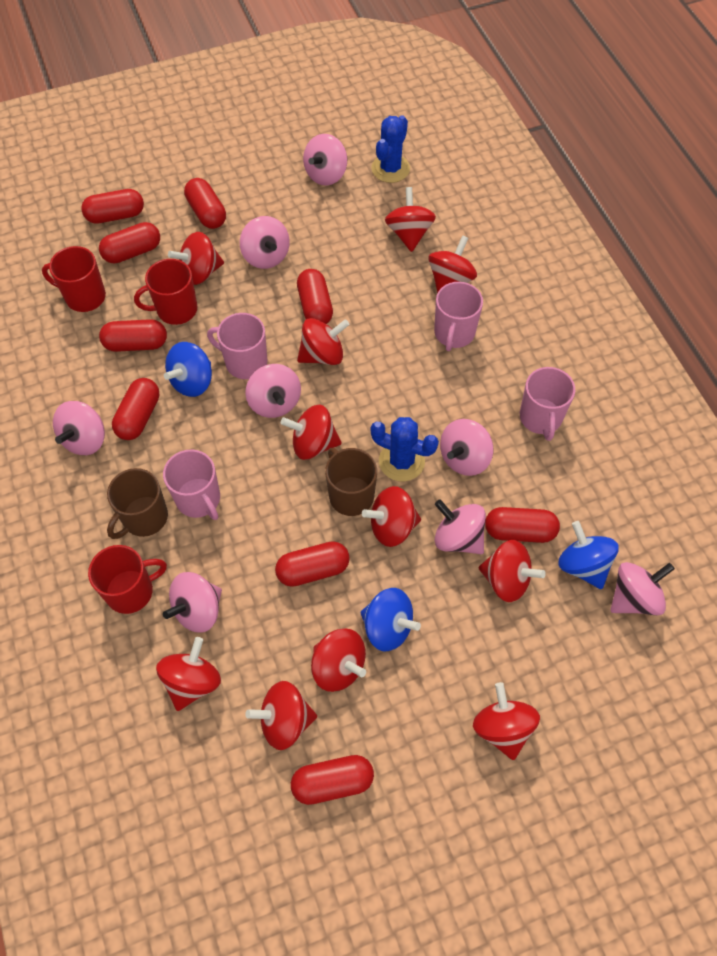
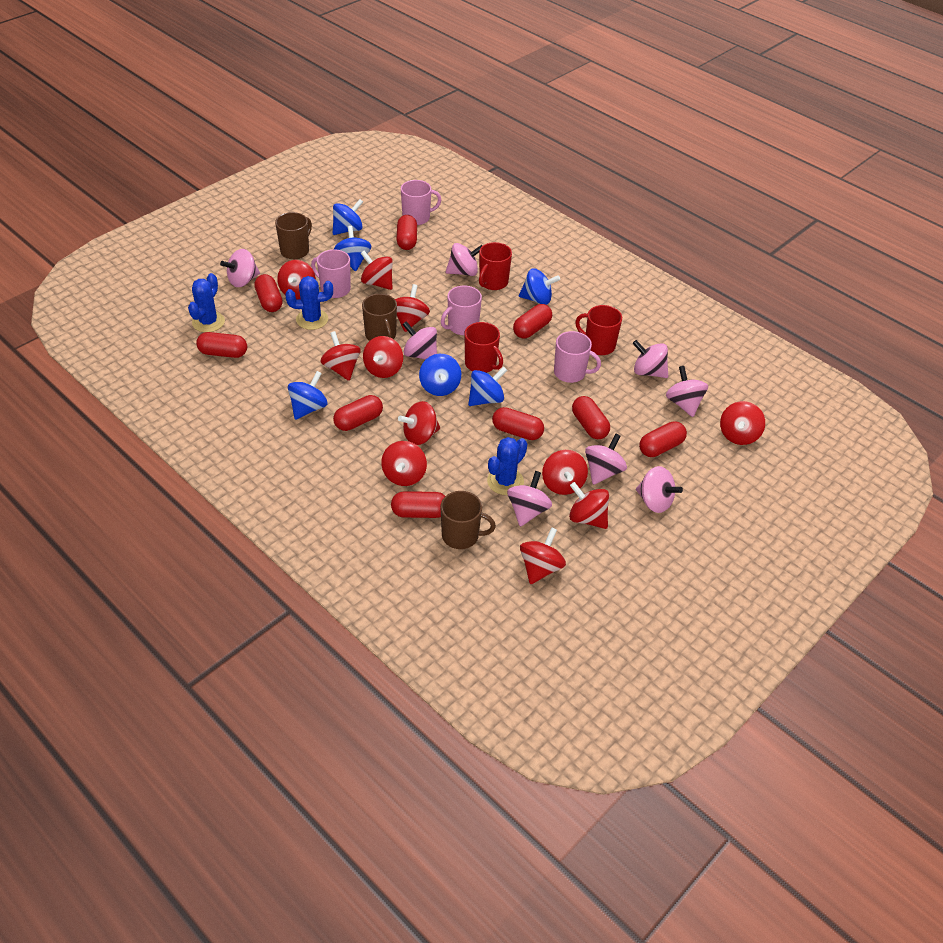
blue cactus: [370,417,439,481] [371,115,410,183] = 2 -> [188,273,225,332] [285,276,333,330] [487,437,527,495] = 3
blue spinning top: [164,342,212,397] [360,588,421,651] [558,521,619,589] = 3 -> [288,371,328,420] [333,199,363,235] [334,226,371,271] [419,354,461,396] [468,366,507,406] [519,268,560,305] = 6
brown mug: [107,468,168,539] [325,448,377,516] = 2 -> [275,212,312,259] [362,294,397,341] [441,491,496,549] = 3

